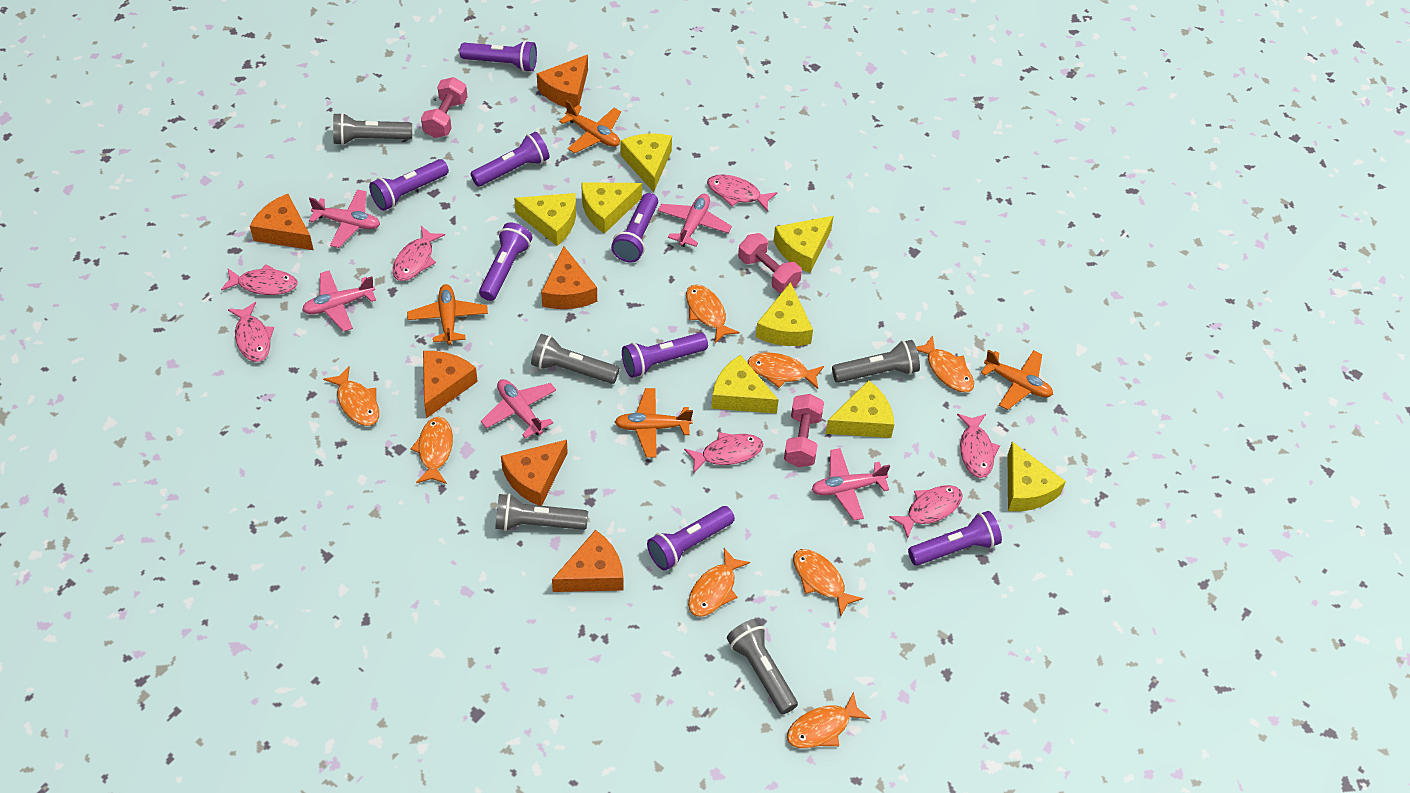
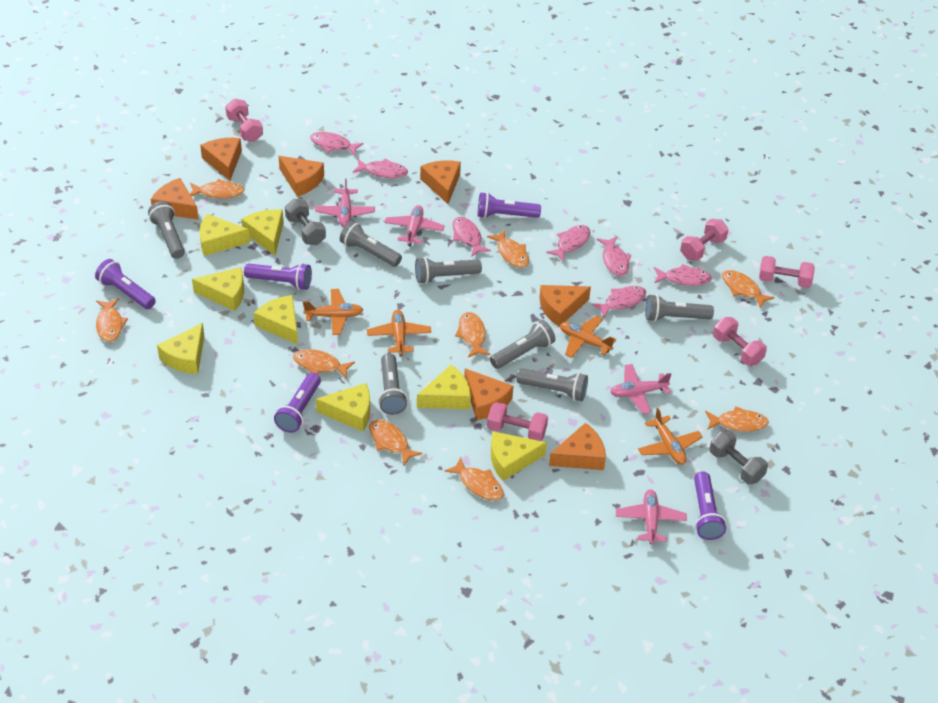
grey dumbbell: none = 0 -> [285,199,326,245] [709,431,768,484] = 2
grey flashlight: [333,113,412,145] [495,494,588,531] [531,334,619,384] [727,619,798,714] [832,340,920,383] = 5 -> [148,201,185,259] [340,221,402,267] [378,353,408,415] [415,257,482,284] [490,320,555,369] [516,368,588,401] [645,294,714,322] = 7
orange cheese: [250,194,313,250] [423,351,478,418] [501,440,568,506] [537,54,588,108] [541,246,597,309] [552,530,624,592] = 6 -> [151,178,199,220] [200,138,242,180] [279,156,324,197] [420,160,461,204] [464,368,513,420] [539,285,591,327] [549,423,606,470] = 7
orange fish: [323,366,379,426] [411,417,453,484] [686,284,740,343] [688,548,750,617] [748,353,824,389] [787,692,871,748] [793,549,863,617] [916,335,974,392] = 8 -> [96,298,128,342] [190,179,244,198] [293,349,355,379] [369,420,422,466] [444,457,504,501] [455,312,490,357] [487,230,529,268] [705,406,769,432] [722,270,775,309] = 9
pink dumbbell: [421,77,467,138] [738,233,802,293] [784,394,824,467] = 3 -> [225,99,263,142] [487,402,548,441] [680,219,729,261] [713,317,767,366] [759,256,815,288] = 5
pink plane: [302,270,376,332] [309,189,380,248] [481,379,556,439] [658,194,732,247] [811,448,890,521] = 5 -> [315,178,375,227] [384,205,445,246] [610,364,672,414] [616,489,687,544] = 4
purple flashlight: [369,159,449,211] [460,40,537,72] [471,132,550,187] [479,222,532,301] [611,193,658,262] [622,333,708,378] [647,506,735,571] [908,511,1002,566] = 8 -> [95,259,156,309] [244,263,312,290] [274,372,321,433] [478,192,541,218] [694,471,726,540] = 5

